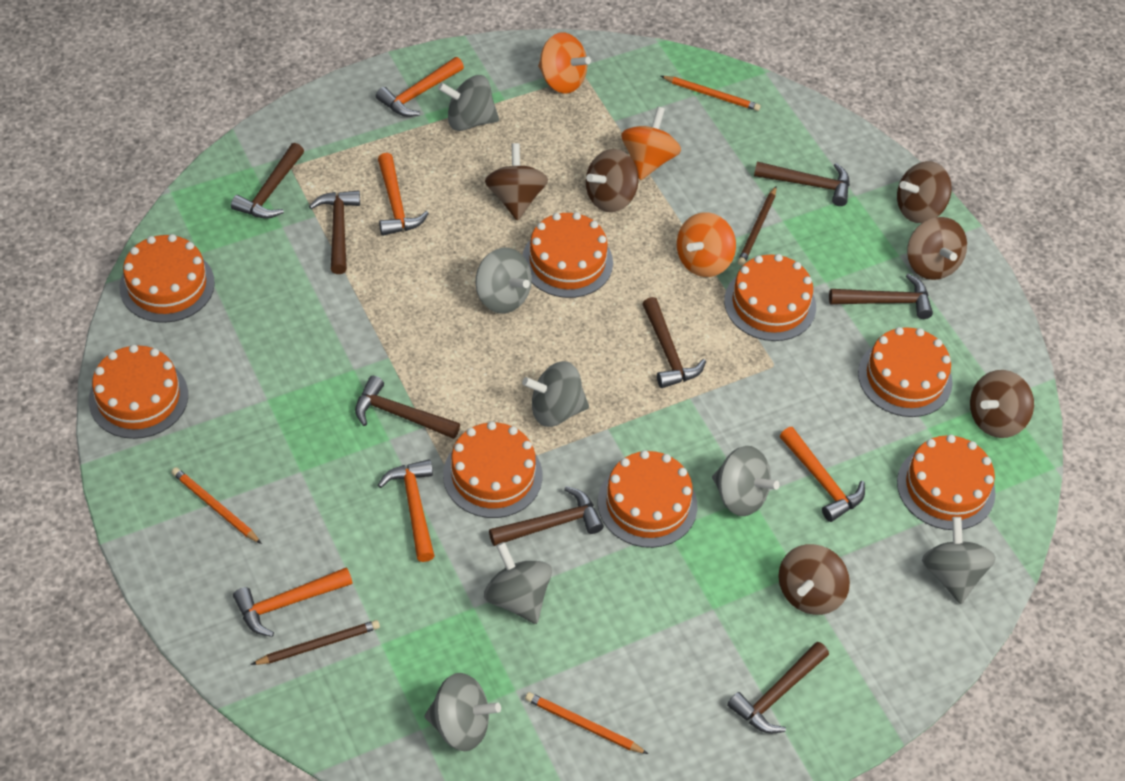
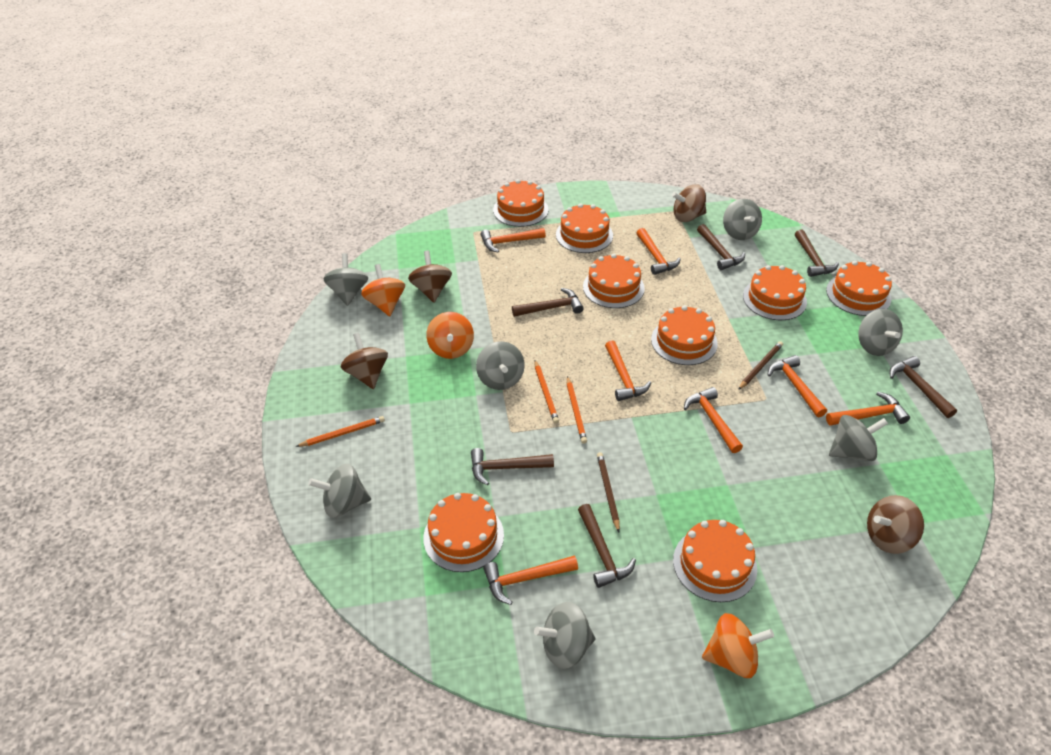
brown hammer: [231,143,304,219] [309,190,360,274] [355,376,460,439] [489,486,604,546] [642,297,706,388] [727,642,829,734] [754,161,850,206] [829,274,933,319] = 8 -> [471,448,554,486] [512,288,584,317] [578,504,636,588] [697,224,745,270] [795,229,839,277] [889,356,957,418] = 6
brown spinning top: [485,143,548,221] [586,149,638,212] [778,544,850,615] [897,161,952,223] [907,217,967,280] [970,370,1034,438] = 6 -> [341,333,388,389] [408,251,452,303] [672,184,706,222] [867,495,924,554] = 4
orange hammer: [233,567,352,637] [376,57,464,117] [378,153,429,236] [378,459,435,562] [780,427,865,522] = 5 -> [480,228,546,252] [483,555,578,605] [605,340,651,401] [637,228,681,275] [684,387,743,453] [768,355,827,417] [826,391,910,426] = 7

